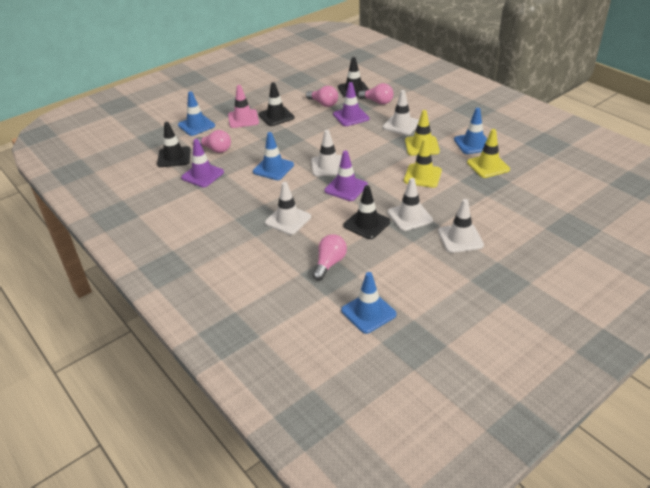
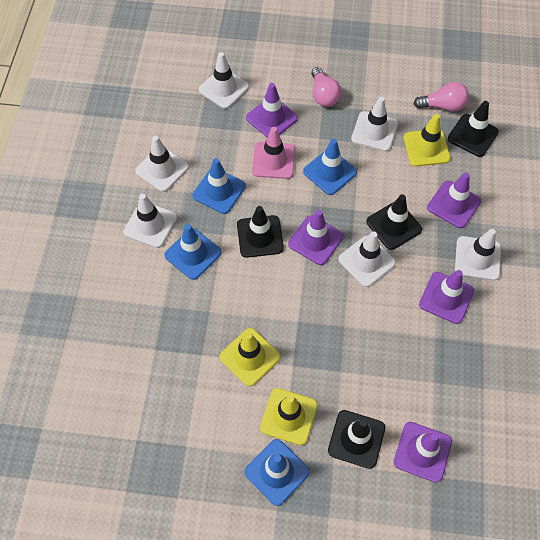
pink light bulb: [196,130,231,153] [306,86,338,107] [312,234,347,280] [358,83,393,105] = 4 -> [311,67,341,107] [413,82,469,112] = 2
purple traffic cone: [181,139,224,187] [324,151,368,201] [333,82,369,126] = 3 -> [246,83,298,137] [288,210,343,265] [394,422,452,483] [419,270,474,324] [427,172,481,228] = 5
white traffic cone: [265,182,311,235] [311,130,342,177] [383,90,419,135] [387,178,433,231] [438,199,484,253] = 5 -> [123,194,177,248] [135,136,189,192] [199,52,249,109] [338,232,396,287] [351,97,398,151] [455,229,501,281] = 6

